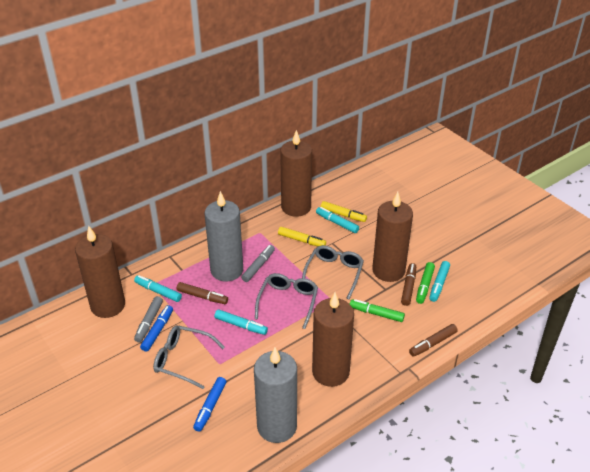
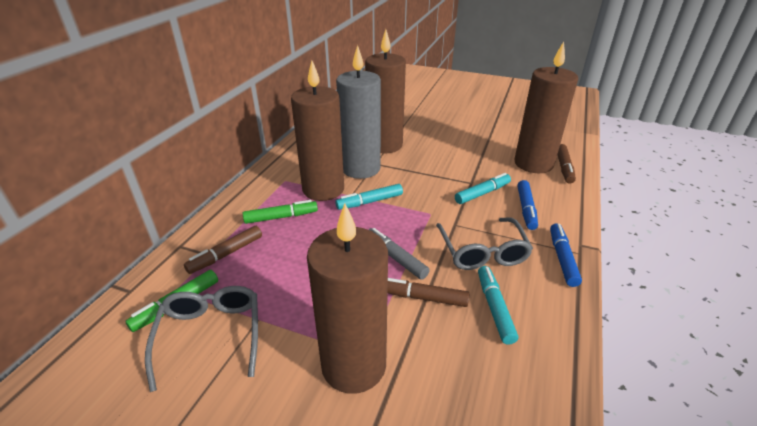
grey candle: [204,191,243,281] [254,347,297,443] = 2 -> [336,45,381,179] = 1
grey glasses: [153,326,225,389] [255,273,318,329] [302,245,364,299] = 3 -> [145,286,258,392] [436,217,533,270] = 2
grey marker: [134,296,163,343] [241,245,275,282] = 2 -> [369,228,430,280] = 1
turquoise marker: [134,275,182,302] [214,309,268,335] [316,207,359,233] [429,261,450,302] = 4 -> [335,184,403,210] [455,173,511,204] [478,266,518,345] = 3
yellow marker: [278,227,326,246] [321,201,367,222] = 2 -> none = 0

